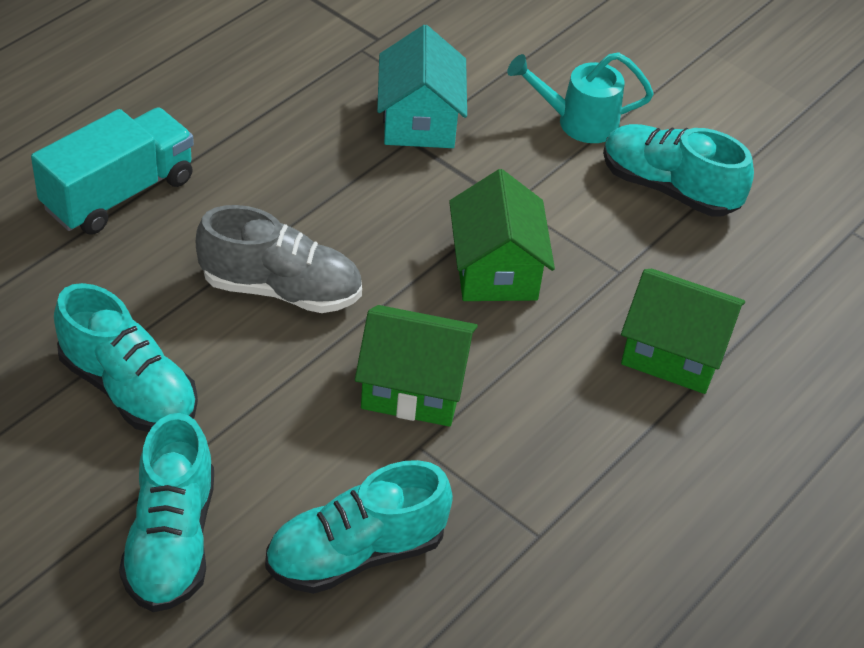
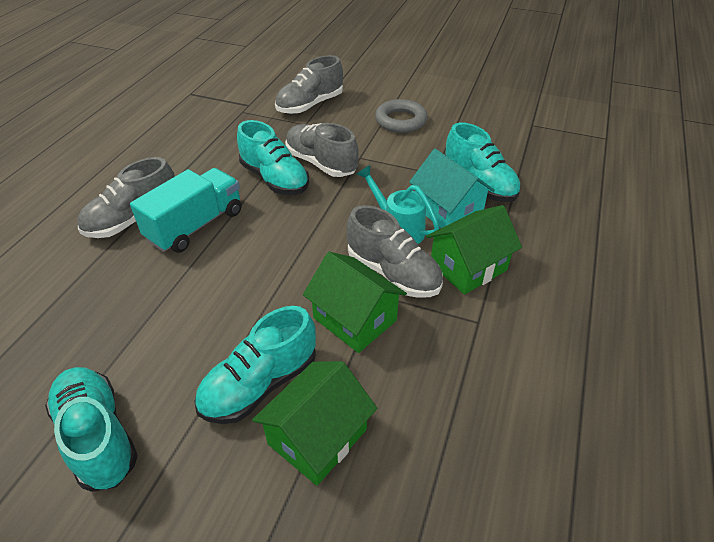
grey ring: none = 0 -> [375,99,427,133] = 1
grey shoe: [196,205,362,313] = 1 -> [77,157,175,238] [275,55,343,114] [285,123,359,177] [347,205,443,298] = 4

